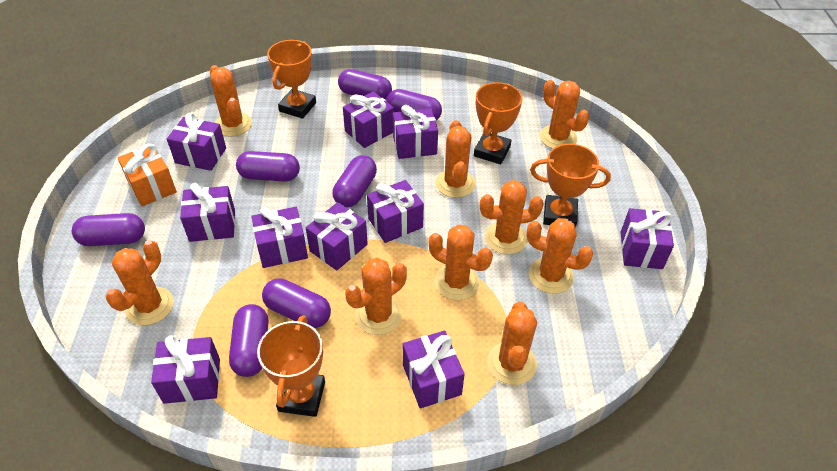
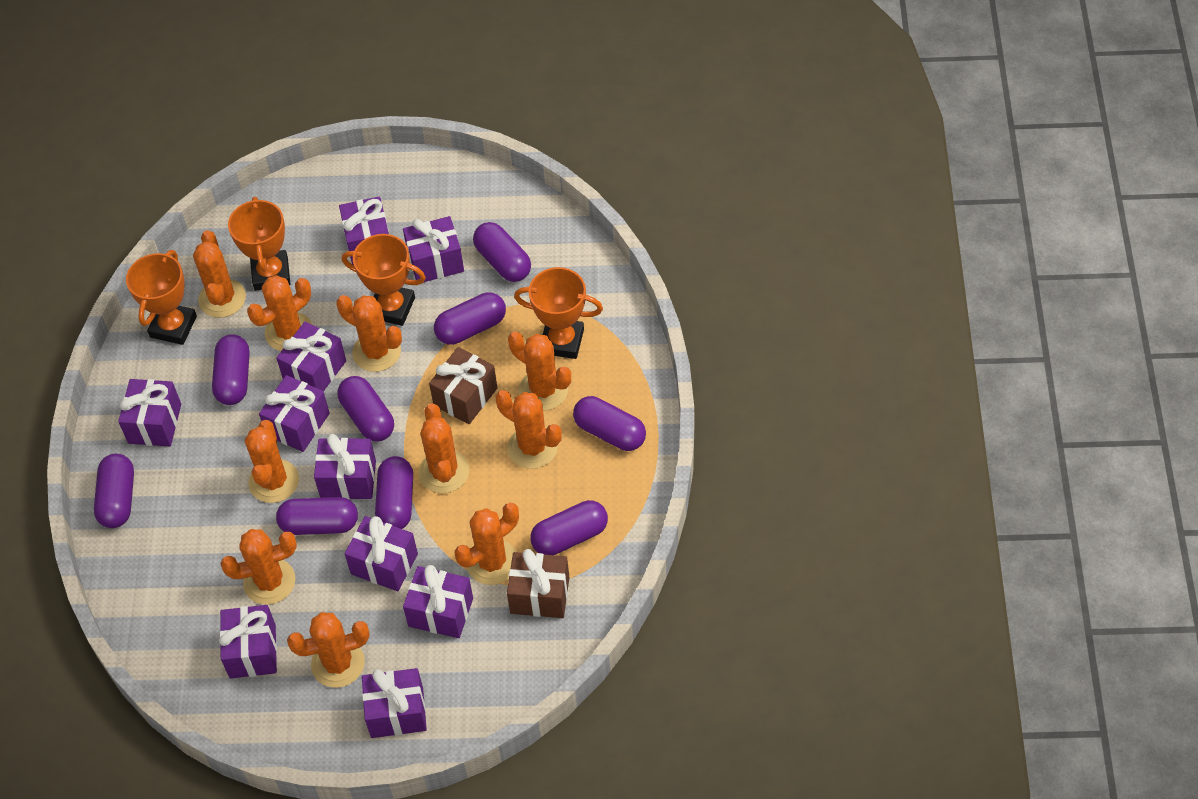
brown gift: none = 0 -> [429,347,498,424] [507,549,570,618] = 2
orange cactus: [105,240,174,325] [210,65,252,137] [345,258,407,335] [428,224,493,301] [436,120,475,198] [480,180,544,254] [487,301,537,385] [526,218,593,294] [540,80,589,149] = 9 -> [193,230,246,318] [221,529,297,605] [245,420,299,503] [247,275,312,351] [287,612,370,688] [336,295,402,372] [419,403,469,493] [455,503,519,585] [496,390,562,469] [508,332,571,410] = 10
orange gift: [118,144,177,206] = 1 -> none = 0
purple capsule: [72,213,145,246] [229,304,268,377] [236,151,300,182] [262,278,331,328] [333,155,377,207] [338,69,392,100] [386,89,442,120] = 7 -> [94,454,134,528] [212,334,250,405] [276,497,358,535] [337,376,394,441] [375,456,413,529] [434,292,506,345] [473,222,531,282] [530,500,608,555] [573,396,646,451] = 9

